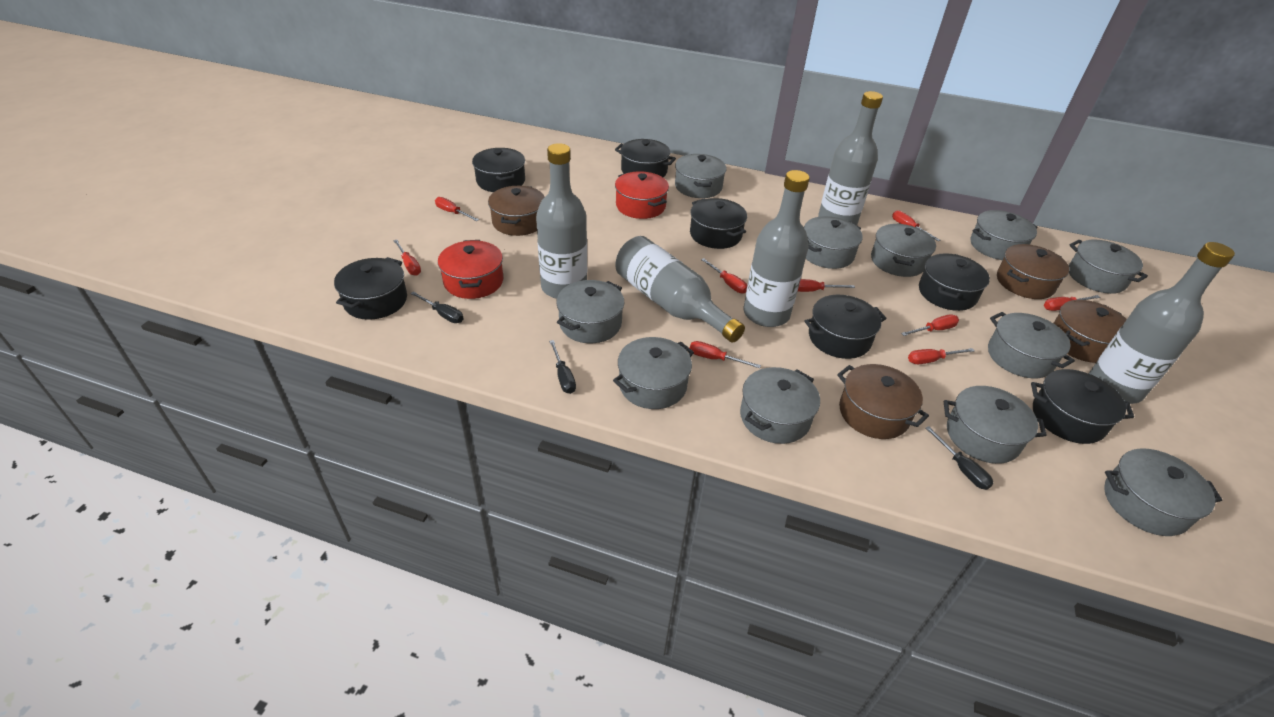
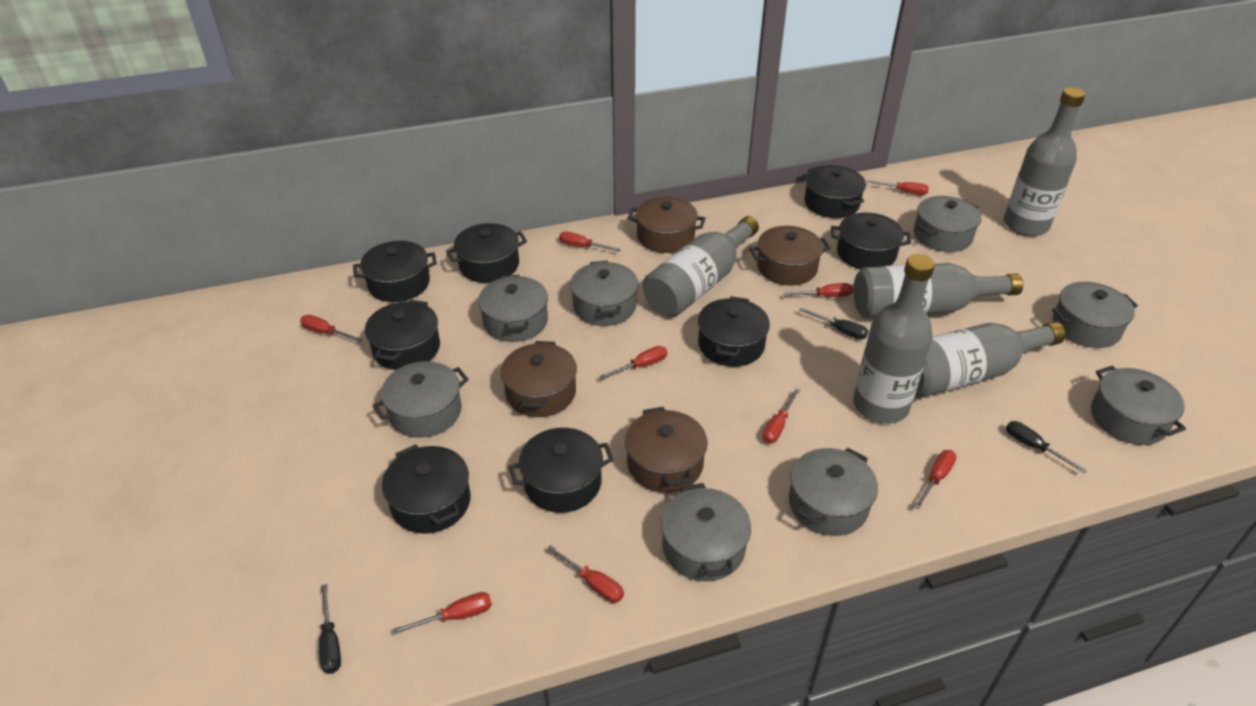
black pot: [334,257,407,320] [472,148,525,192] [615,139,676,177] [690,198,747,249] [804,295,887,359] [919,253,990,311] [1031,369,1134,444] = 7 -> [353,241,437,302] [365,300,440,370] [382,444,471,534] [446,223,527,283] [509,428,614,513] [698,296,770,367] [804,165,866,218] [831,213,911,269] = 8
grey pot: [556,280,624,343] [613,337,694,409] [675,154,727,198] [740,367,820,444] [804,216,863,269] [871,223,936,277] [944,386,1047,464] [971,210,1038,260] [988,312,1075,378] [1069,240,1148,294] [1104,448,1222,536] = 11 -> [373,361,469,438] [478,274,548,342] [570,260,638,326] [661,483,751,581] [789,448,878,536] [914,196,981,252] [1052,282,1138,348] [1091,366,1186,445] = 8
red pot: [438,240,503,299] [615,171,669,219] = 2 -> none = 0

